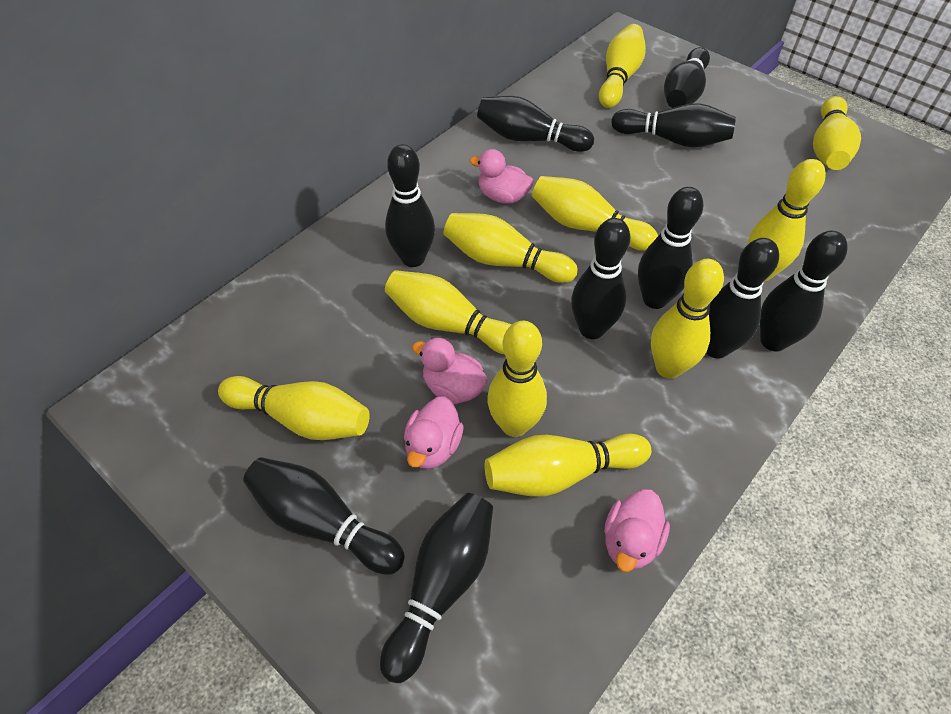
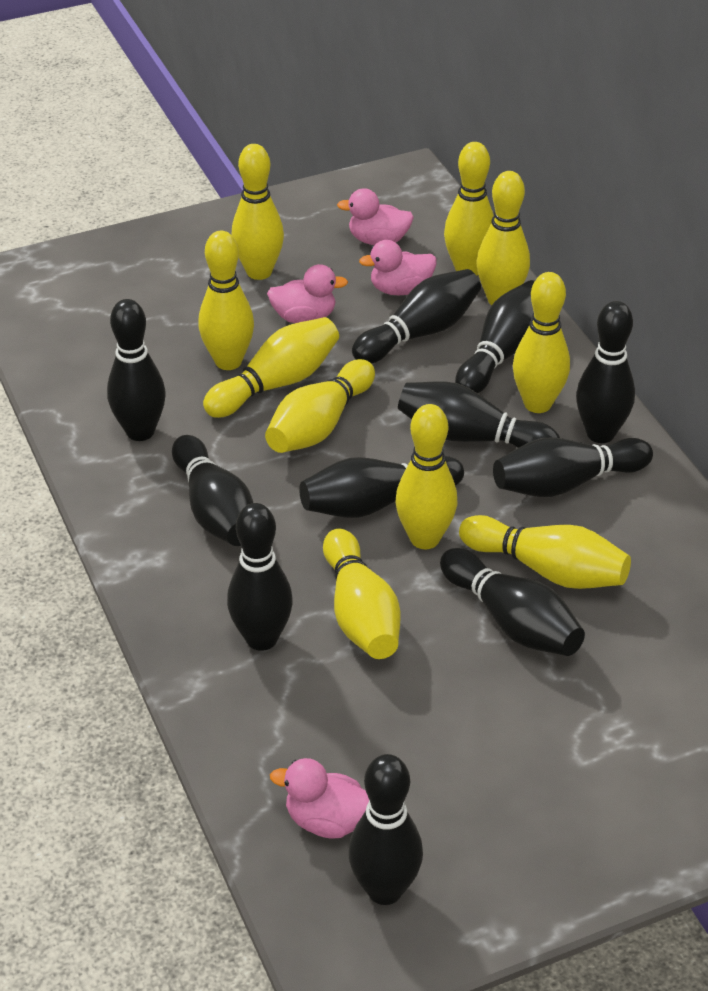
black bowling pin: [243,457,405,575] [380,493,493,683] [385,144,435,267] [477,96,594,152] [571,218,631,339] [611,103,736,148] [638,187,704,309] [664,47,710,108] [706,238,779,358] [760,231,848,352] = 10 -> [107,299,166,441] [172,435,253,546] [227,503,293,651] [299,456,464,518] [348,754,423,905] [352,269,481,364] [398,382,560,448] [440,548,585,656] [455,280,535,393] [493,437,653,497] [576,301,635,443] = 11

